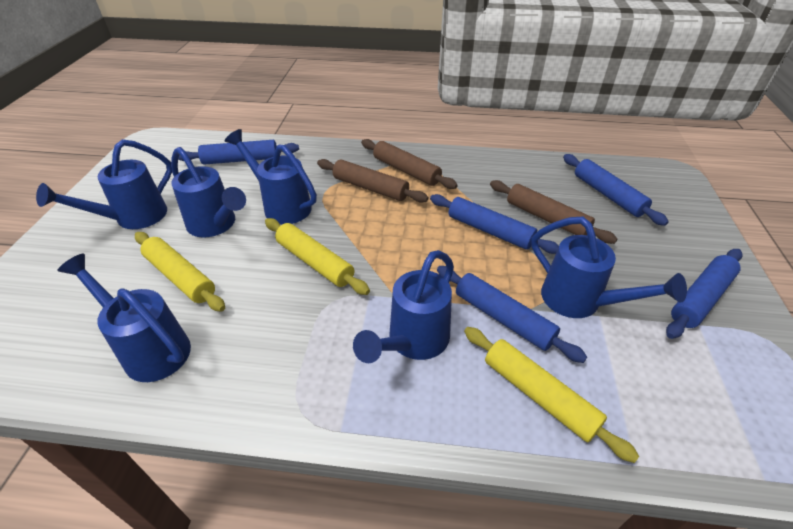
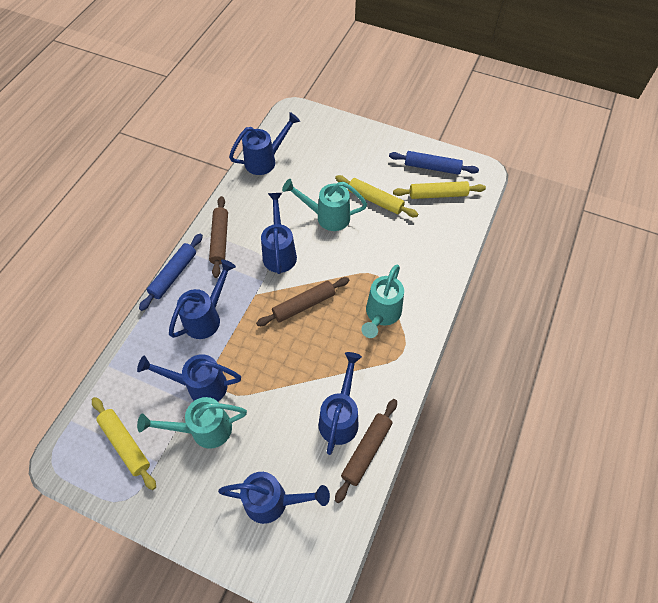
blue rolling pin: [178,140,299,165] [430,194,559,254] [437,266,587,363] [563,154,669,226] [666,249,742,339] = 5 -> [139,234,203,311] [389,151,479,175] = 2
turquoise watering can: none = 0 -> [137,397,247,449] [282,179,367,231] [361,265,404,338] = 3

